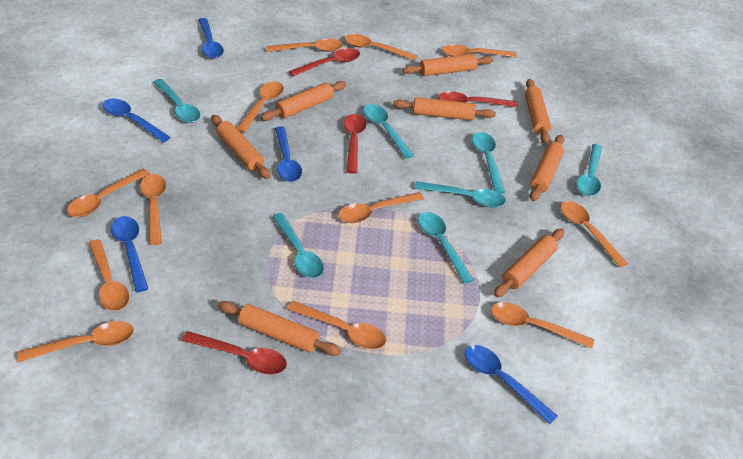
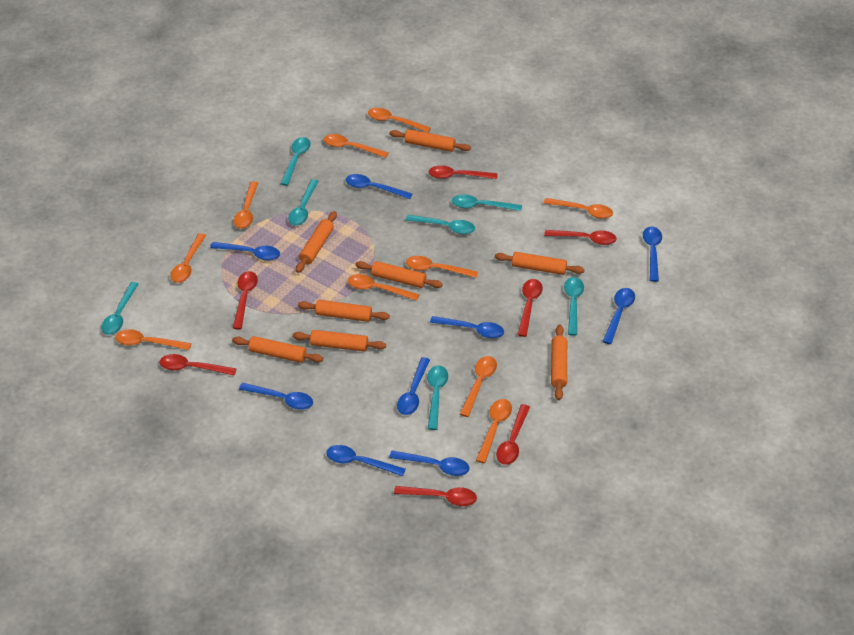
blue spoon: [102,99,171,143] [111,216,148,292] [198,18,224,59] [275,126,302,182] [465,345,557,424] = 5 -> [210,242,280,261] [239,383,313,410] [326,445,406,476] [346,174,412,199] [389,450,469,476] [397,357,430,415] [430,316,504,338] [603,288,635,344] [643,226,662,282] = 9
orange spoon: [17,321,134,363] [67,169,150,217] [88,239,130,311] [140,174,166,245] [237,81,284,133] [266,39,343,52] [287,301,386,349] [338,192,424,223] [344,34,418,61] [442,44,517,58] [491,302,594,349] [560,201,628,268] = 12 -> [115,329,192,350] [170,233,206,283] [234,181,258,229] [324,134,389,158] [348,274,420,301] [368,108,431,133] [406,256,478,278] [460,356,497,417] [476,399,512,463] [544,198,613,219] = 10
red spoon: [182,331,287,375] [289,48,360,77] [343,114,367,174] [438,91,518,108] = 4 -> [160,354,237,376] [233,271,258,330] [394,486,477,506] [429,165,498,179] [496,404,530,465] [518,279,543,337] [544,230,617,245] = 7

